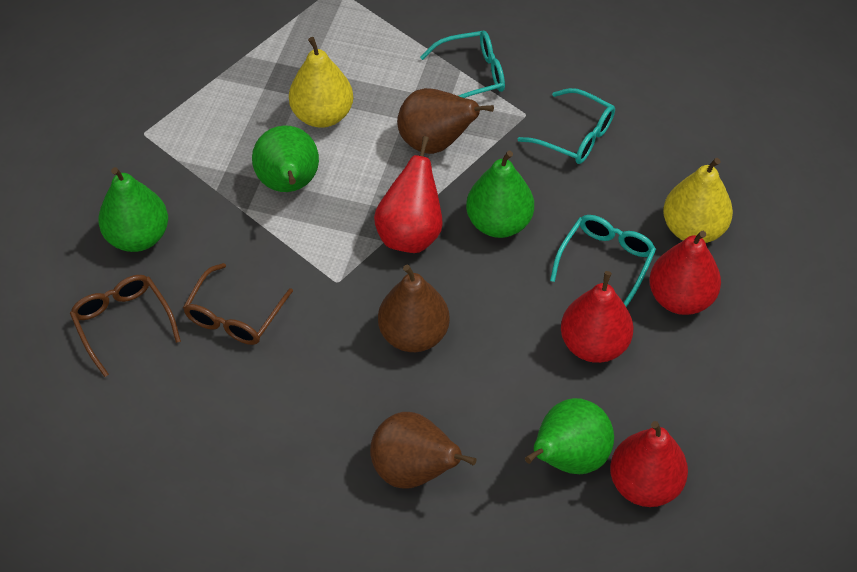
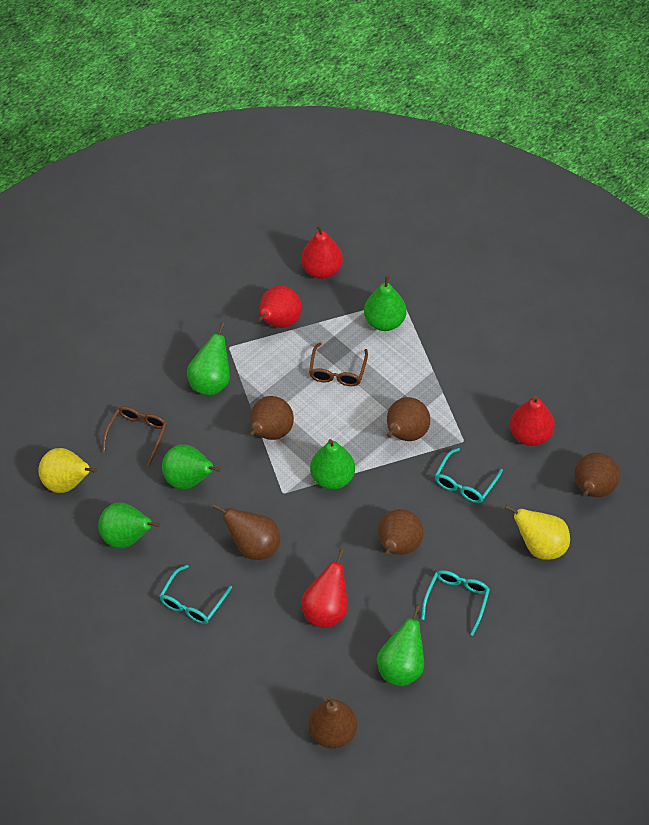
brown pear: [370,412,476,489] [378,264,450,352] [397,88,494,154] = 3 -> [213,504,280,560] [249,396,294,440] [308,695,357,749] [378,509,424,556] [387,397,430,441] [574,453,620,497] = 6
green pear: [98,167,168,252] [252,125,319,192] [466,151,534,238] [525,398,614,474] = 4 -> [98,503,160,548] [162,444,221,489] [187,322,230,395] [310,439,355,489] [364,275,406,331] [377,606,424,686] = 6

